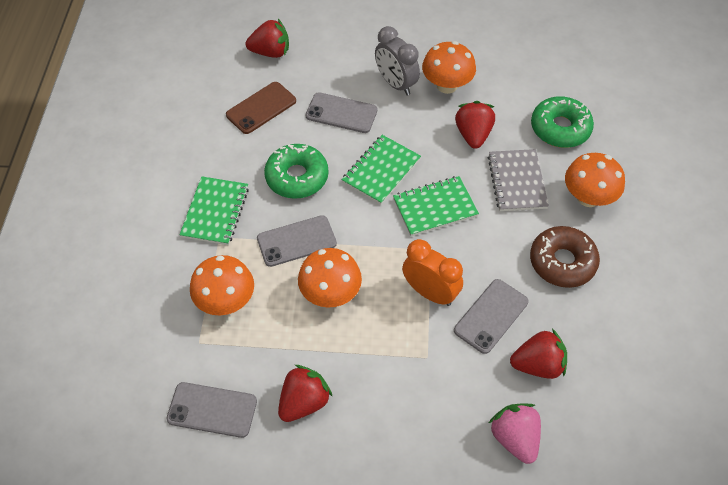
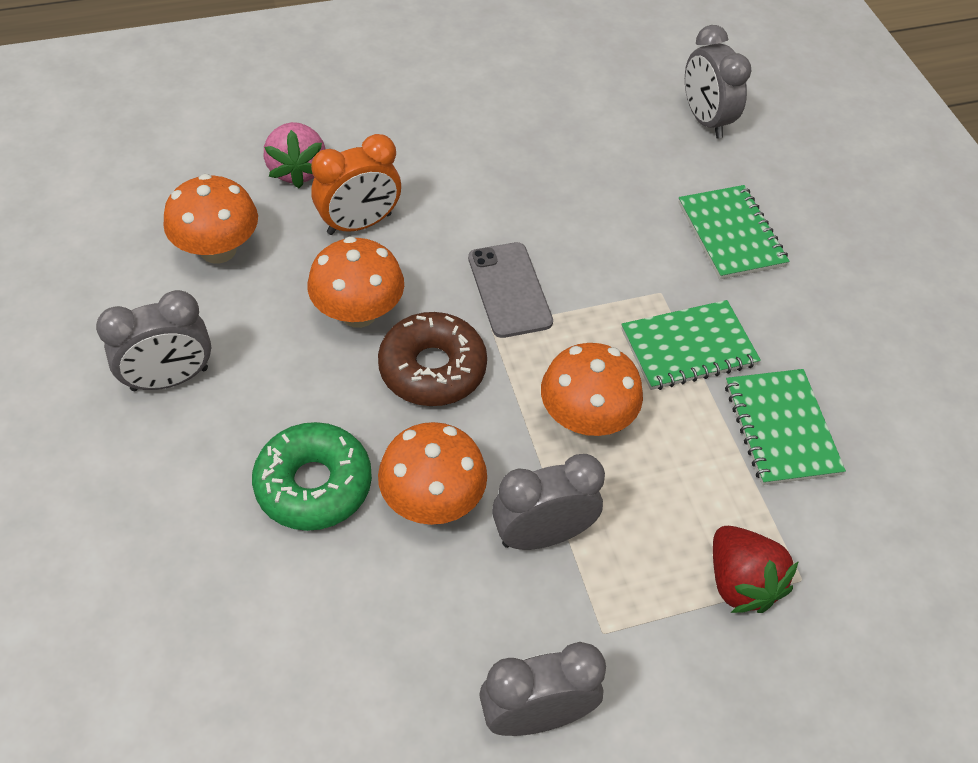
brown phone: [226,82,296,134] = 1 -> none = 0
green donut: [264,144,329,199] [531,96,594,148] = 2 -> [252,422,372,531] = 1
grey clock: [375,26,420,95] = 1 -> [96,290,211,391] [479,642,606,736] [492,454,605,550] [685,25,751,139] = 4
grey notebook: [488,149,549,211] = 1 -> none = 0
grey phone: [166,382,257,438] [257,215,337,267] [306,92,378,133] [454,279,528,354] = 4 -> [468,242,553,338] = 1
red strawberry: [245,19,289,58] [278,365,333,422] [455,101,495,149] [510,329,567,379] = 4 -> [713,526,799,613] = 1

